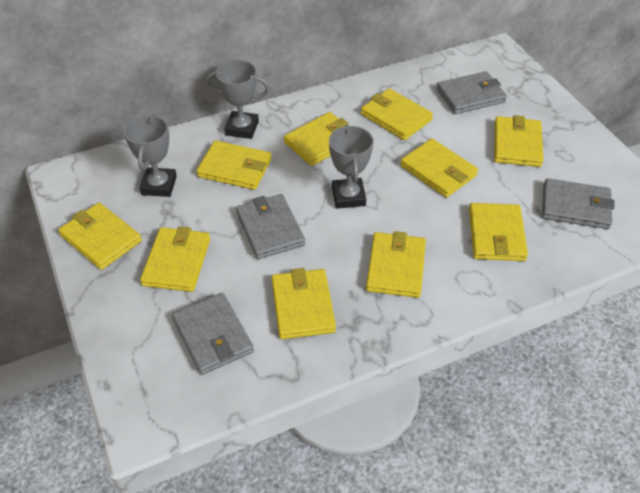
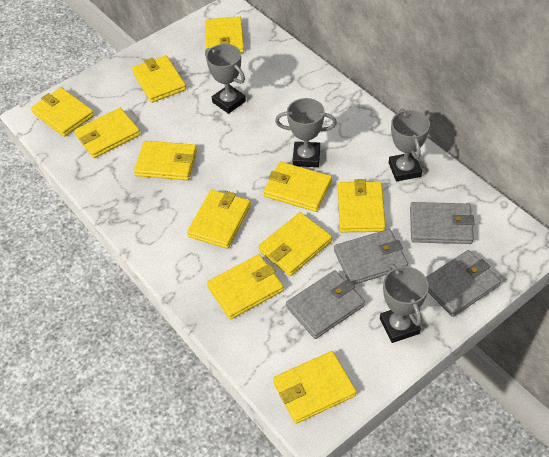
grey trophy: [124,114,177,197] [206,60,270,139] [329,125,373,209] = 3 -> [205,44,246,114] [275,98,337,167] [380,264,429,343] [389,109,430,182] = 4
yellow wallet: [58,202,142,270] [140,226,210,292] [197,140,272,190] [272,268,336,339] [284,112,349,166] [361,88,433,140] [366,231,426,298] [400,138,478,198] [469,203,528,261] [494,115,543,167] = 10 -> [31,88,94,137] [74,108,140,158] [132,55,186,103] [134,141,197,180] [187,190,251,249] [205,16,244,53] [207,254,284,319] [258,212,332,276] [264,162,332,212] [273,351,357,424] [338,179,386,232] = 11

